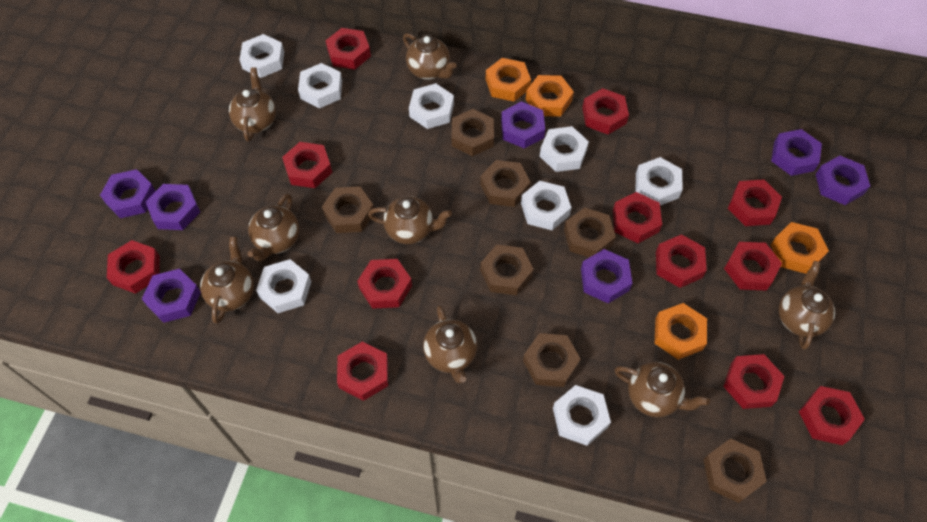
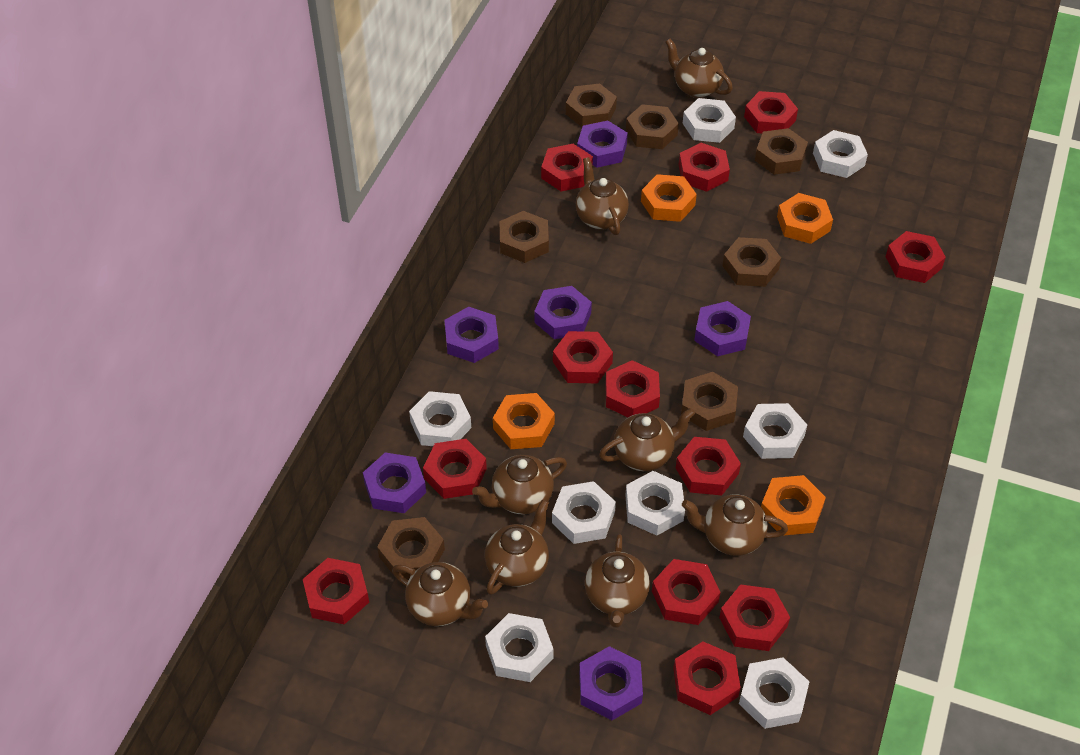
purple nut: [100,169,155,218] [142,269,201,323] [146,184,200,230] [501,101,545,149] [581,249,633,303] [771,129,822,176] [816,156,870,205] = 7 -> [363,453,426,513] [444,307,499,363] [534,286,592,339] [577,120,628,168] [579,646,643,720] [694,301,751,356] = 6

